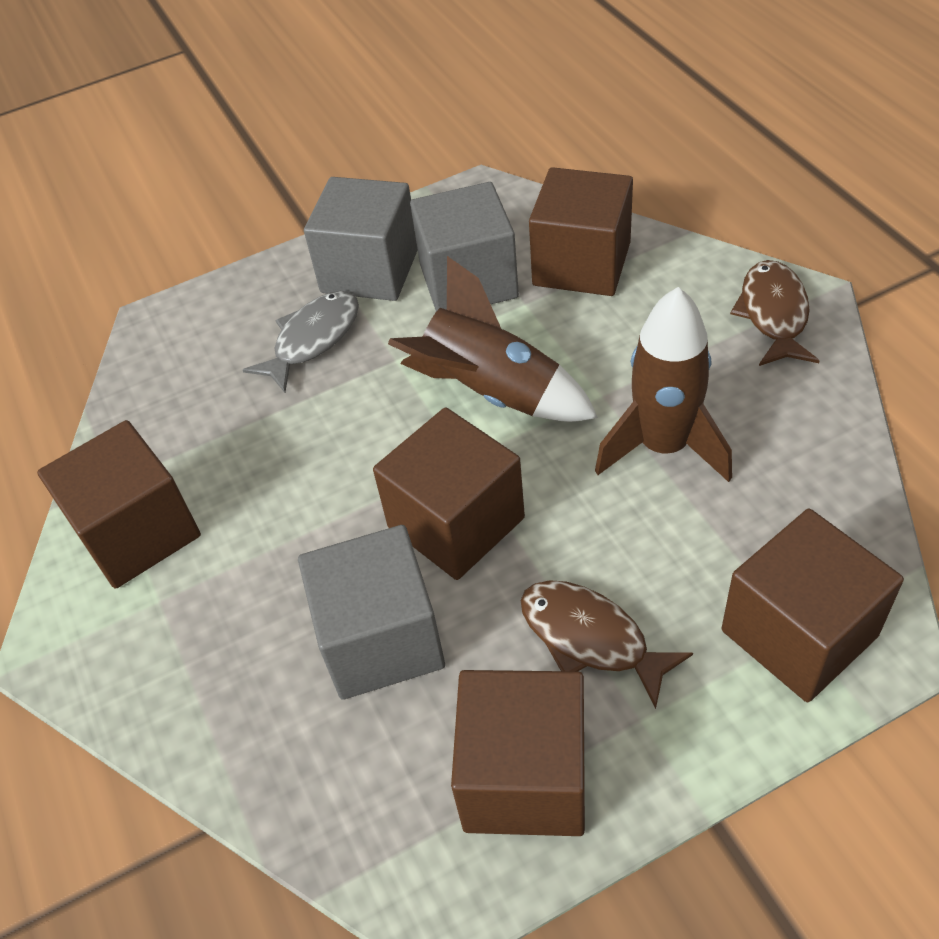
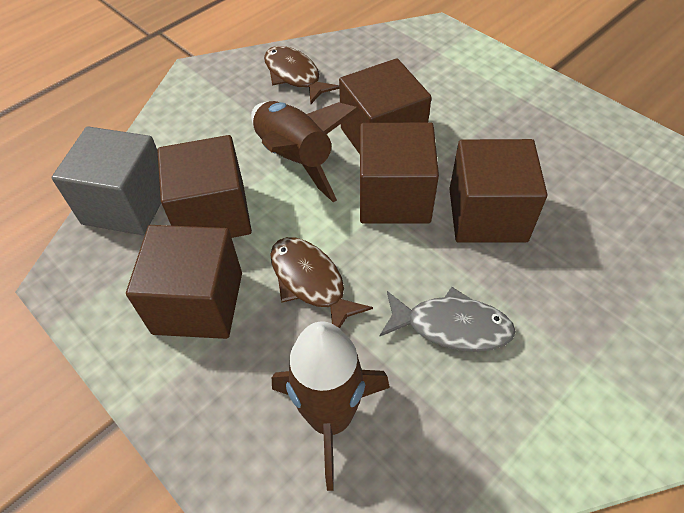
grey cube: [298,525,445,700] [304,177,417,301] [410,182,519,311] = 3 -> [51,126,161,235] = 1

